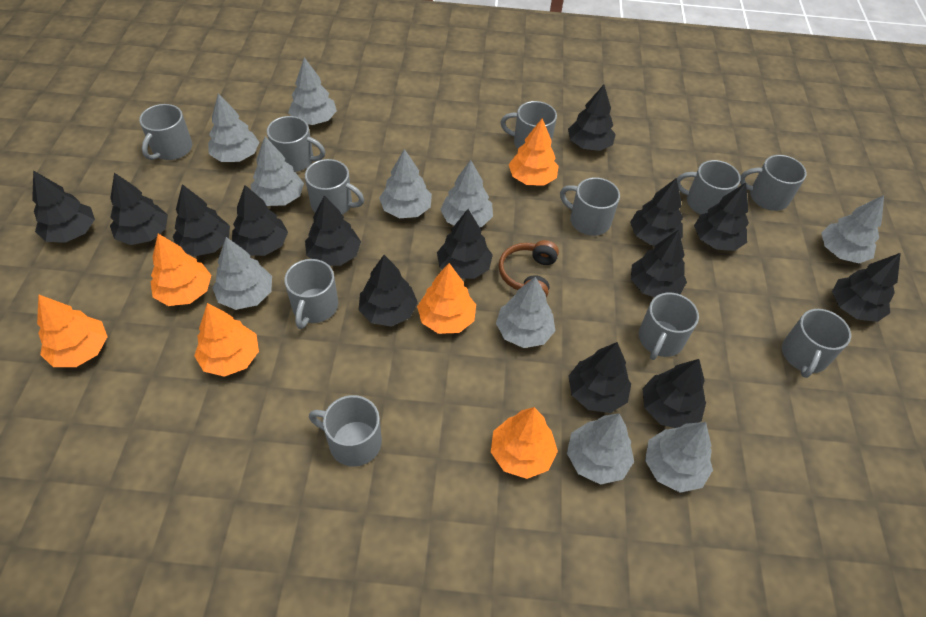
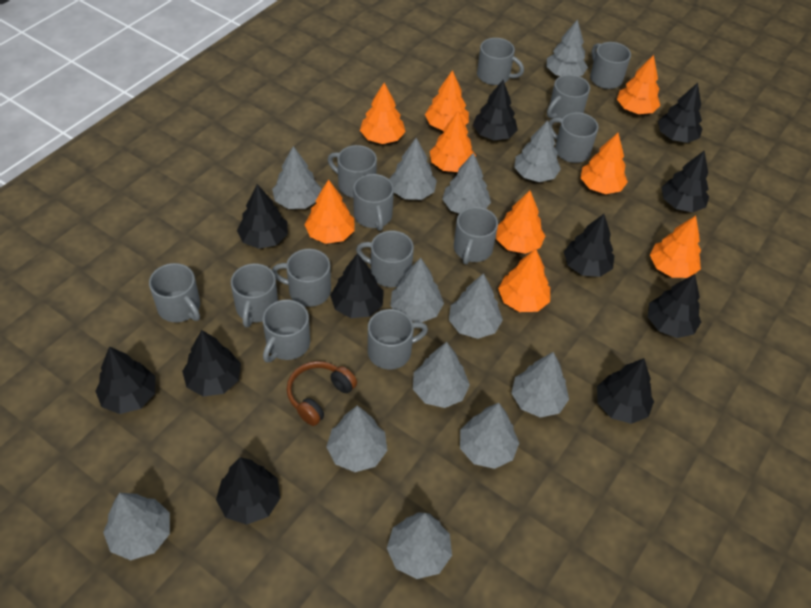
black tree: [32,170,95,243] [110,173,168,245] [173,184,230,256] [232,185,288,256] [305,195,361,266] [359,255,418,326] [437,209,493,279] [568,85,616,151] [569,342,631,413] [630,178,683,246] [631,230,687,297] [643,359,706,428] [694,183,749,251] [832,253,901,322] = 14 -> [95,346,156,414] [182,330,241,397] [216,457,280,525] [237,184,288,249] [330,253,384,318] [473,80,518,140] [564,214,614,277] [597,358,654,424] [648,274,701,338] [658,83,702,143] [661,150,709,212] = 11
grey mug: [139,104,192,160] [267,116,325,172] [284,259,338,329] [305,159,364,215] [309,395,382,467] [501,101,557,149] [560,177,620,236] [639,293,699,360] [677,160,741,215] [740,155,807,211] [782,309,851,378] = 11 -> [149,263,200,322] [231,263,278,327] [262,300,310,363] [272,249,331,307] [328,145,377,198] [353,174,394,231] [356,231,414,287] [368,309,428,369] [454,207,498,264] [477,38,524,85] [547,74,590,118] [549,112,598,163] [590,42,631,89] = 13
grey tree: [208,93,259,162] [212,237,272,310] [251,137,304,206] [288,57,337,125] [379,149,432,218] [440,160,493,227] [496,277,555,348] [567,414,634,485] [645,422,713,493] [821,195,884,263] = 10 -> [103,493,170,560] [272,146,321,209] [326,405,387,472] [387,512,452,579] [389,138,437,200] [390,258,444,322] [413,342,470,408] [442,153,491,213] [449,273,503,339] [460,403,519,469] [511,352,569,418] [514,120,561,182] [546,19,588,76] = 13
orange tree: [37,294,108,367] [151,234,211,306] [194,303,259,377] [417,263,476,334] [491,407,558,479] [509,118,558,186] = 6 -> [305,179,355,244] [360,83,406,144] [425,70,469,131] [430,111,476,172] [496,190,545,254] [498,249,550,312] [581,133,628,194] [617,55,660,114] [650,216,701,278] = 9

